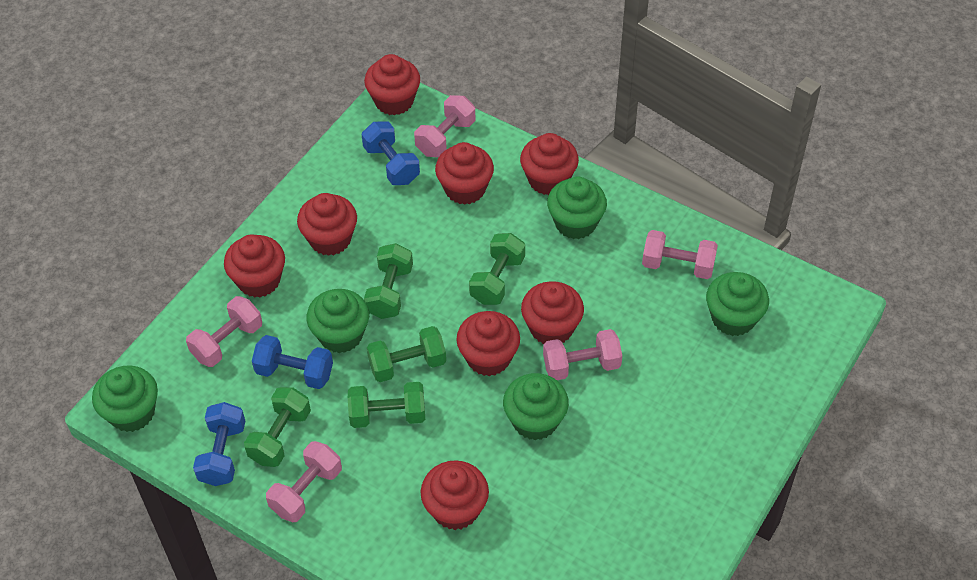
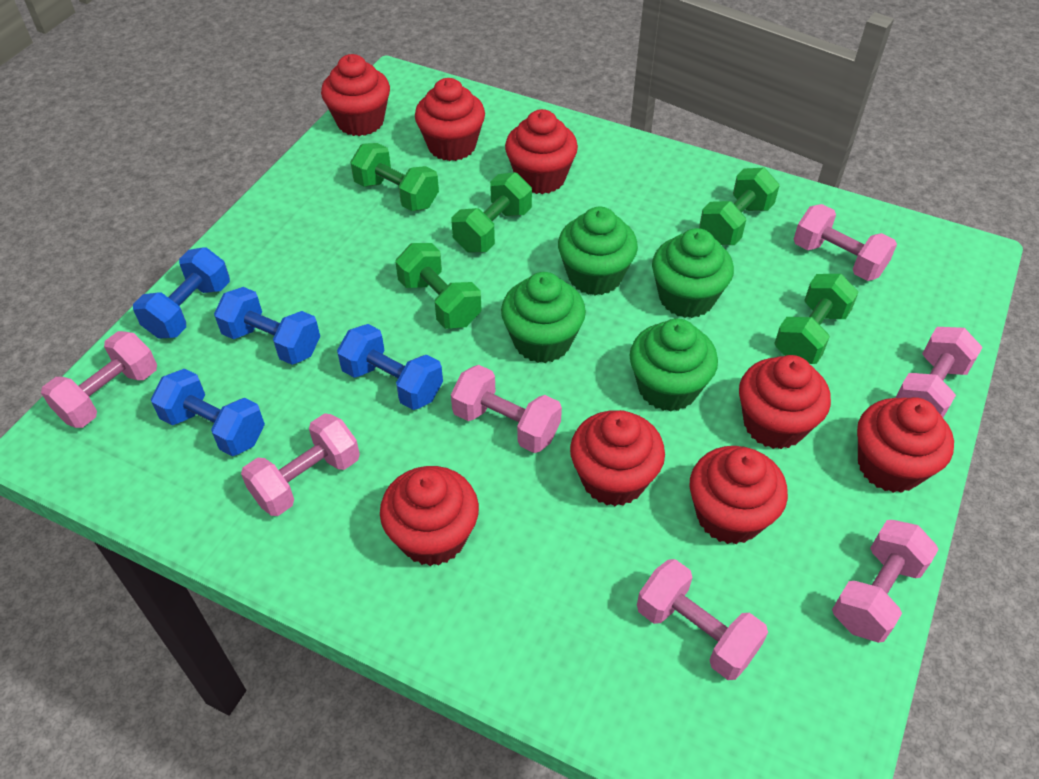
blue dumbbell: [193,402,245,486] [252,335,333,389] [362,122,420,185] = 3 -> [133,247,230,339] [151,369,265,456] [214,287,320,365] [337,324,443,410] = 4
green cupcake: [92,365,158,432] [306,289,369,353] [503,373,569,440] [547,177,607,239] [706,272,769,336] = 5 -> [501,272,586,363] [558,207,638,296] [630,318,718,411] [652,228,734,318] = 4
pink dumbbell: [186,296,262,367] [266,441,342,522] [414,95,475,157] [543,329,622,380] [642,230,718,279] = 5 -> [41,331,157,428] [241,413,360,516] [451,365,562,453] [637,559,768,680] [794,204,897,281] [832,520,939,643] [895,327,983,417] = 7

